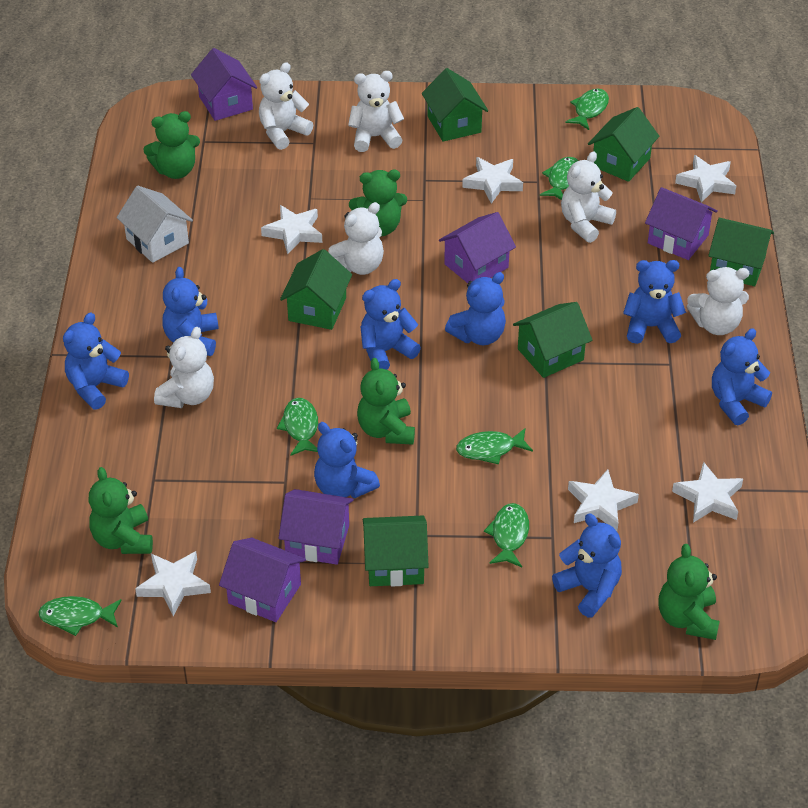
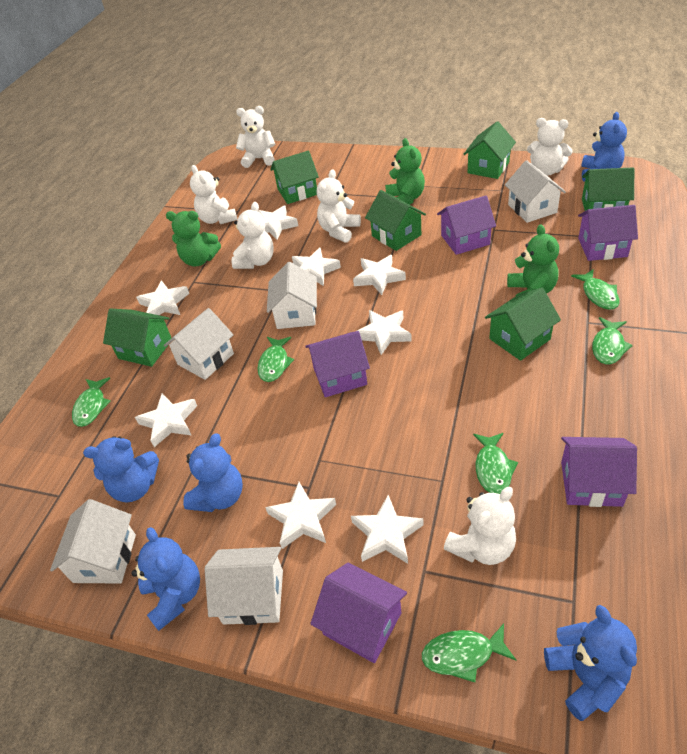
blue teddy bear: [63,312,129,410] [162,267,219,356] [314,422,380,499] [360,279,421,370] [445,272,506,345] [552,513,622,618] [623,260,686,344] [712,328,772,425] = 8 -> [83,436,159,502] [131,527,200,631] [183,433,243,512] [544,605,637,721] [582,112,627,182] = 5
green teddy bear: [89,467,153,554] [143,111,200,179] [349,170,407,236] [357,358,415,445] [658,544,720,640] = 5 -> [166,211,221,267] [385,138,425,205] [507,225,559,296] = 3
white house: [116,186,193,263] = 1 -> [50,499,136,584] [164,308,234,380] [205,547,283,625] [267,262,317,329] [505,160,566,223] = 5
white star: [135,551,211,616] [261,205,322,255] [462,157,523,204] [568,469,639,531] [672,462,743,523] [675,155,736,203] = 6 -> [135,393,197,447] [136,280,189,315] [258,205,298,240] [265,482,336,549] [292,247,341,286] [351,495,424,564] [353,255,406,295] [357,310,412,355] = 8

